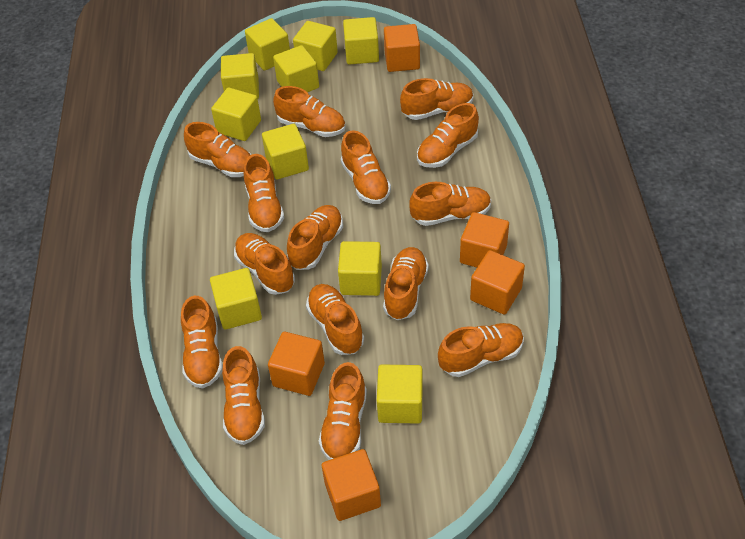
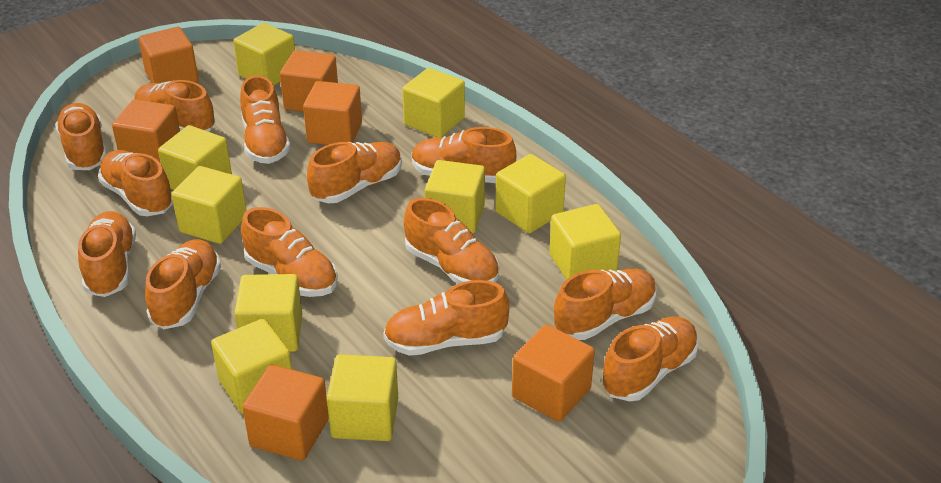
orange cube: [268,332,325,396] [322,449,381,521] [384,24,420,72] [460,212,509,268] [470,250,525,315] = 5 -> [112,99,180,162] [138,27,198,83] [242,364,329,461] [280,50,338,112] [303,81,362,145] [512,324,595,422] = 6
orange shoe: [181,296,223,389] [184,122,251,177] [222,346,265,445] [234,233,295,295] [244,154,284,232] [273,86,346,137] [287,205,343,270] [306,284,364,355] [319,362,367,460] [341,130,391,204] [383,247,429,320] [400,78,473,120] [409,182,491,226] [417,103,479,168] [438,323,524,377] = 15 -> [55,103,107,170] [78,211,136,297] [98,150,173,216] [135,80,215,132] [145,239,221,329] [240,75,290,164] [241,207,338,297] [307,142,402,203] [383,280,509,356] [404,198,499,284] [412,127,516,183] [554,268,657,340] [601,316,699,401] = 13

